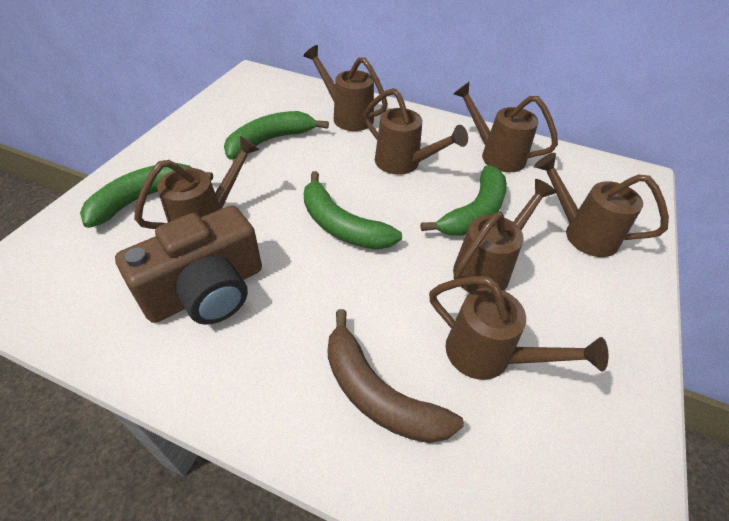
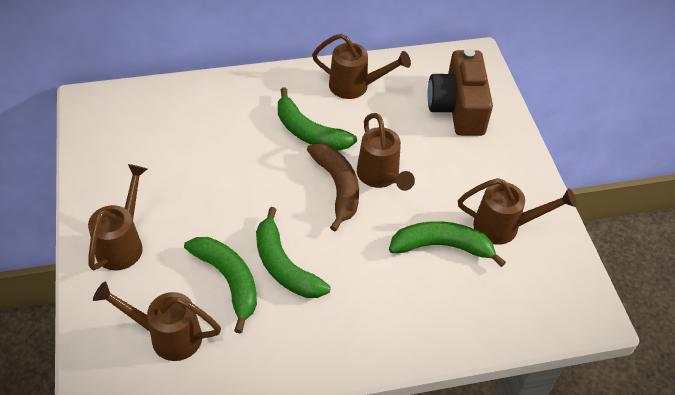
brown watering can: [134,136,260,229] [303,45,388,131] [364,88,468,175] [429,276,608,380] [453,82,558,172] [453,179,557,293] [534,153,669,257] = 7 -> [88,164,147,270] [93,281,221,361] [312,33,411,99] [357,113,415,191] [458,178,577,244] = 5

